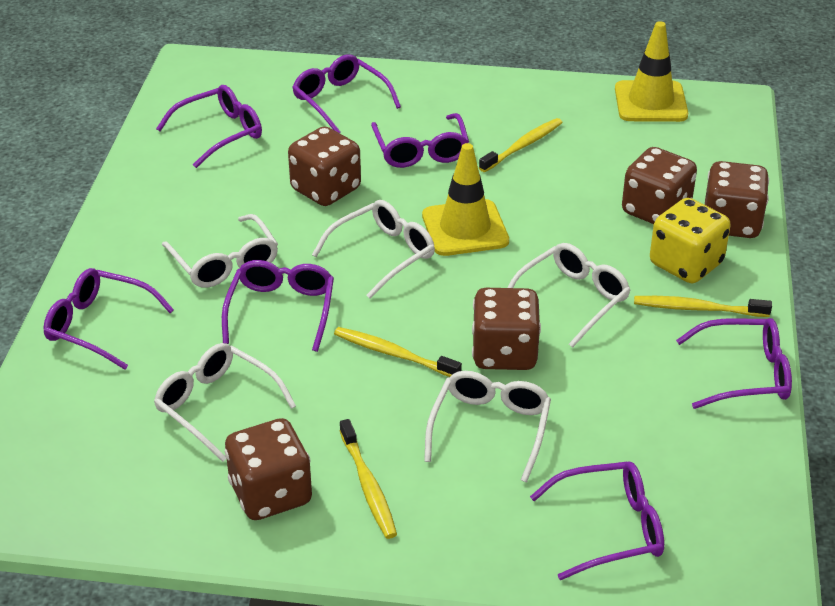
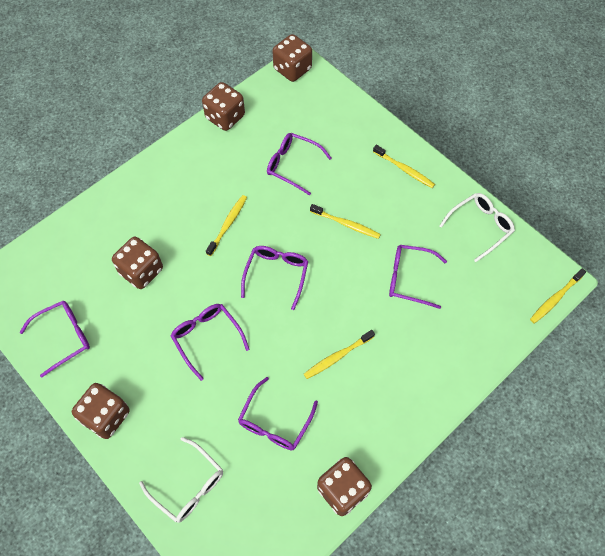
purple glasses: [43,268,174,370] [156,85,262,168] [222,260,334,352] [292,54,401,133] [371,113,469,168] [530,461,664,580] [676,318,792,409] = 7 -> [20,301,90,377] [171,304,250,381] [238,377,318,450] [241,246,308,310] [267,133,332,196] [389,245,447,309] = 6
white glasses: [154,343,296,462] [162,214,278,288] [312,200,435,299] [424,371,551,482] [507,243,630,348] = 5 -> [139,437,223,523] [439,193,515,262] = 2
yellow dice: [650,198,731,283] = 1 -> none = 0
yellow toothbrush: [334,327,462,377] [340,419,397,539] [479,118,563,172] [634,296,772,317] = 4 -> [206,195,247,256] [304,330,375,379] [310,204,381,239] [373,145,435,188] [530,268,586,324] = 5
yellow traffic cone: [422,143,509,256] [615,21,688,122] = 2 -> none = 0

